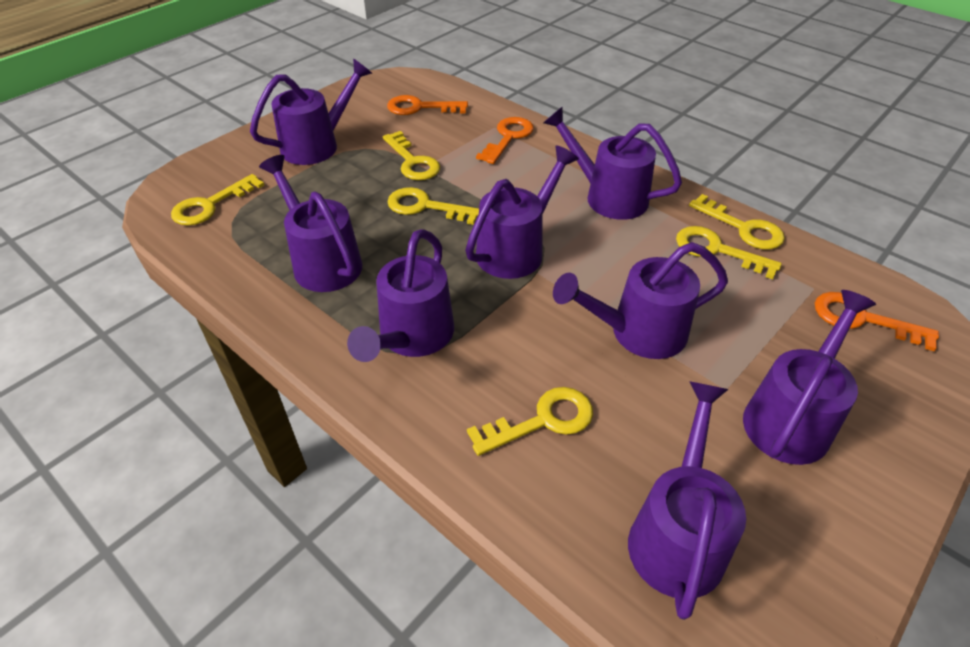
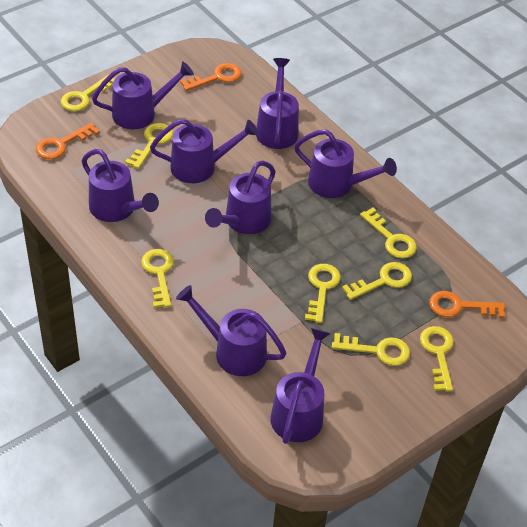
yellow key: [171,174,264,225] [383,131,440,180] [388,187,479,225] [467,387,593,456] [676,226,782,279] [689,194,785,249] = 6 -> [61,74,114,111] [125,123,173,169] [141,249,174,308] [305,264,341,323] [332,333,410,366] [342,262,412,300] [360,208,417,258] [420,326,454,391] = 8

